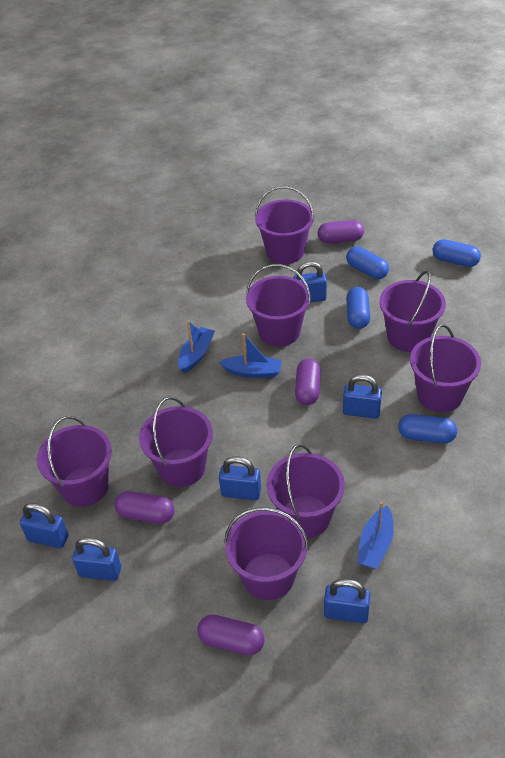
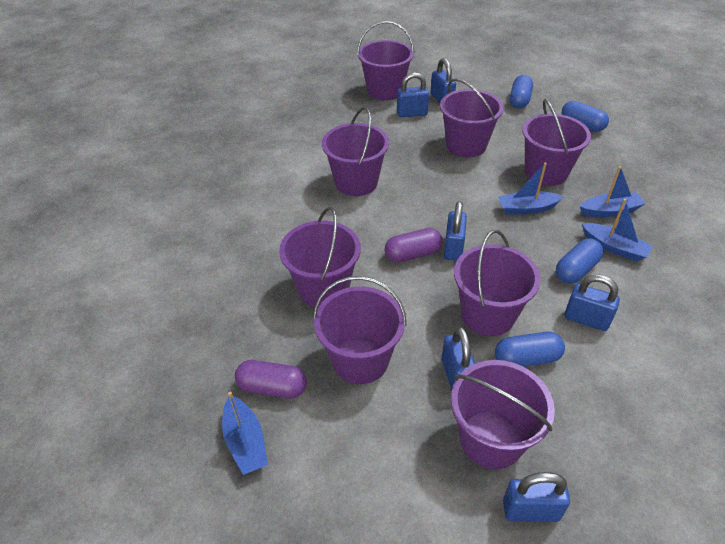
blue boat: [178,321,215,373] [219,333,282,378] [357,502,394,569] = 3 -> [222,392,268,475] [498,163,564,214] [580,166,646,217] [582,199,653,261] = 4
purple capsule: [115,491,175,524] [197,615,265,655] [295,358,321,405] [318,220,364,243] = 4 -> [235,360,307,399] [384,228,442,262] = 2

